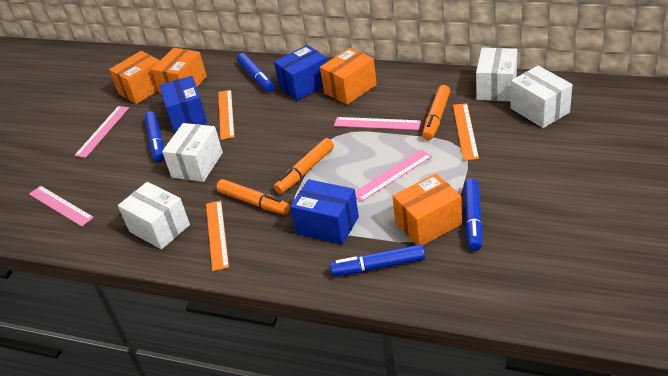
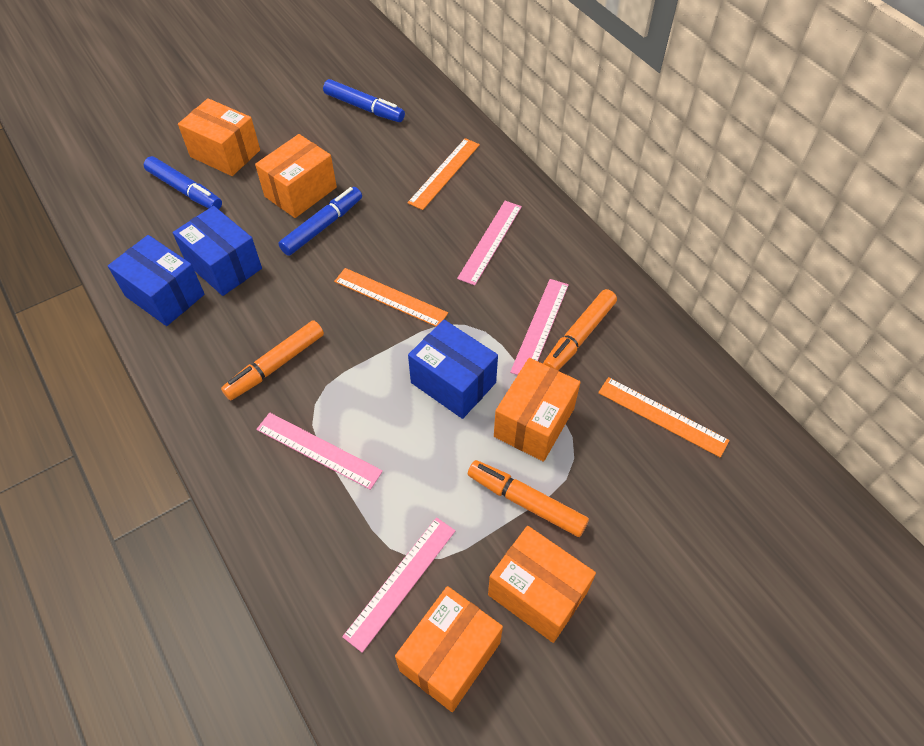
blue marker: [144,111,164,162] [237,53,274,92] [330,244,425,276] [464,178,483,251] = 4 -> [144,156,222,209] [279,187,362,256] [323,79,405,122] = 3
orange box: [109,51,160,104] [151,48,207,95] [320,48,377,105] [393,174,462,245] = 4 -> [178,98,260,176] [255,134,337,218] [395,586,503,712] [488,526,596,643] [494,358,581,461] = 5
white box: [118,182,190,250] [162,123,223,182] [476,48,517,101] [510,66,573,128] = 4 -> none = 0

